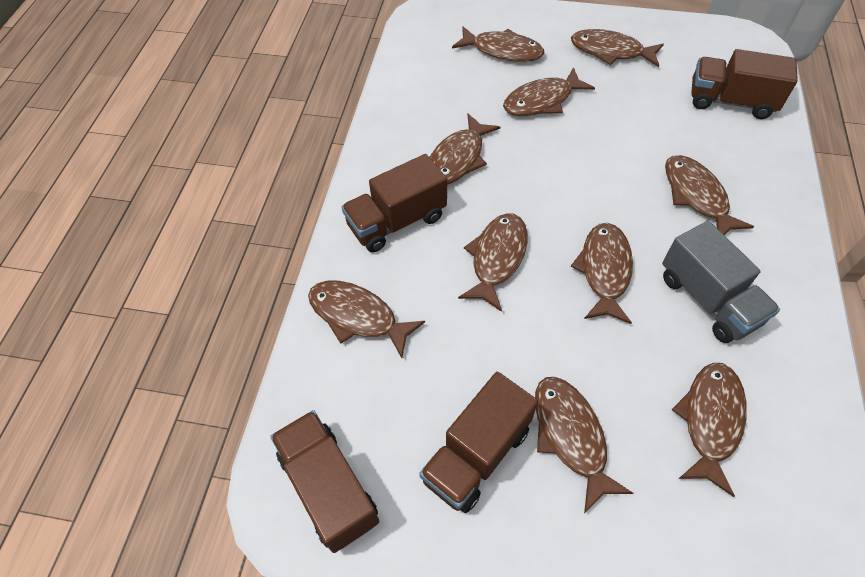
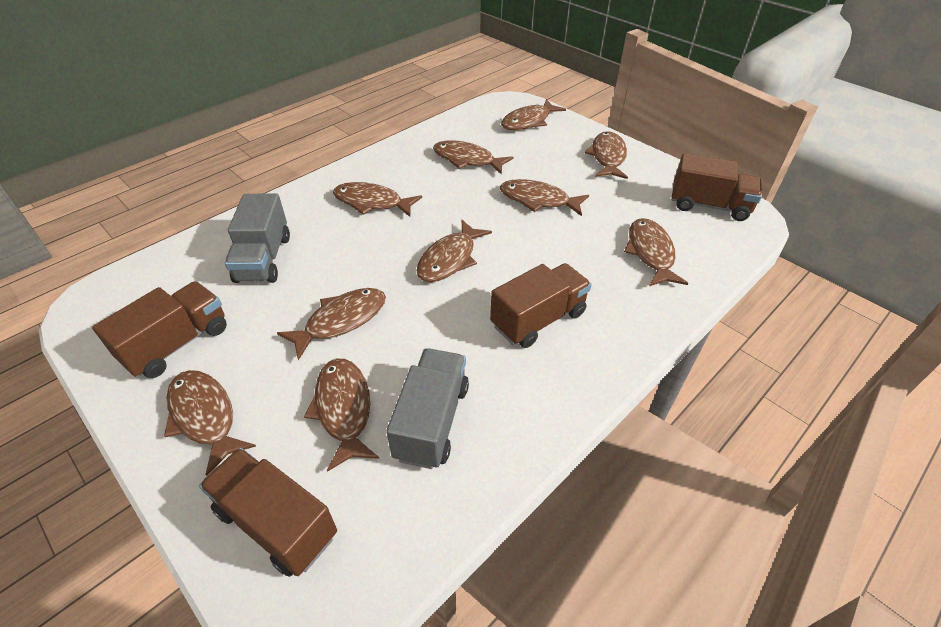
grey truck: [662,221,780,343] = 1 -> [225,193,290,283] [386,348,469,469] = 2

